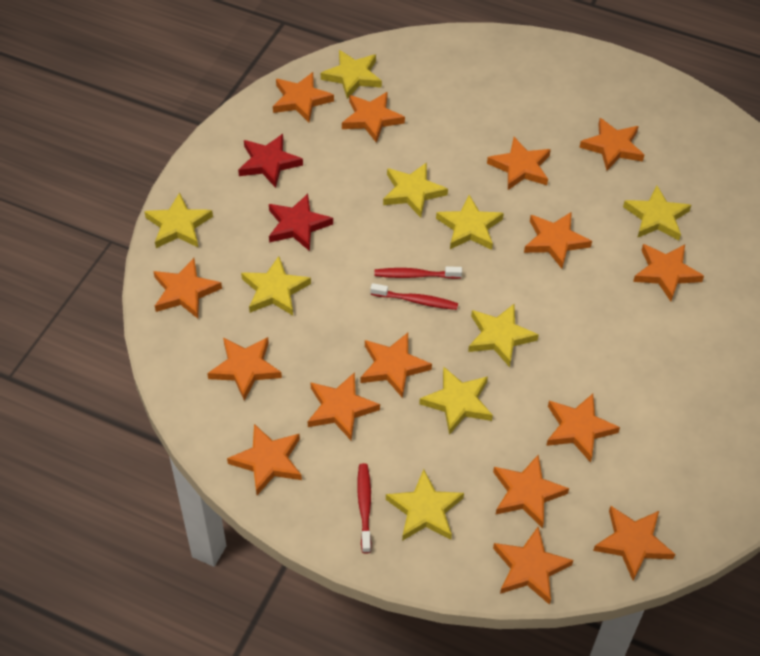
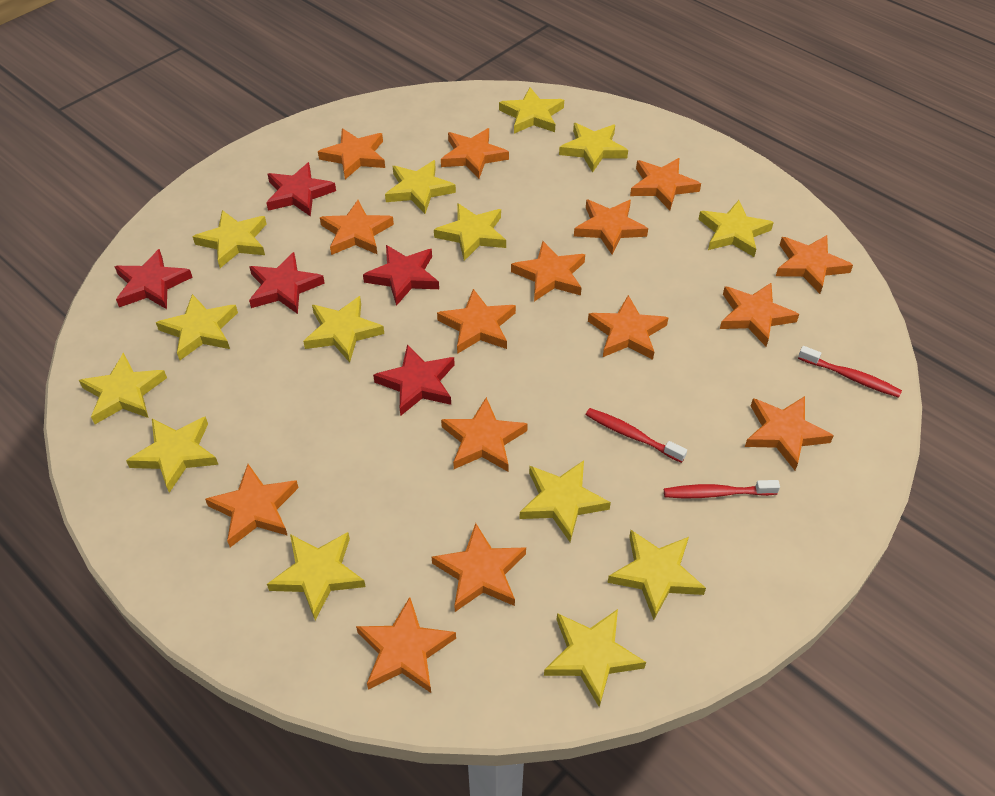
red star: [238,134,303,188] [269,194,333,251] = 2 -> [114,249,193,309] [249,252,325,314] [266,162,336,217] [363,245,439,306] [373,344,455,416] = 5
yellow star: [144,192,213,248] [241,256,311,316] [321,50,382,99] [383,162,448,218] [386,469,464,541] [419,367,493,435] [436,195,504,250] [468,304,539,367] [623,185,691,240] = 9 -> [79,353,167,424] [126,416,218,493] [156,294,238,360] [193,210,267,268] [267,532,366,620] [303,296,384,363] [385,160,456,214] [434,203,506,261] [499,87,564,134] [519,460,611,542] [544,609,646,707] [559,123,628,173] [607,530,706,620] [698,200,774,257] = 14

